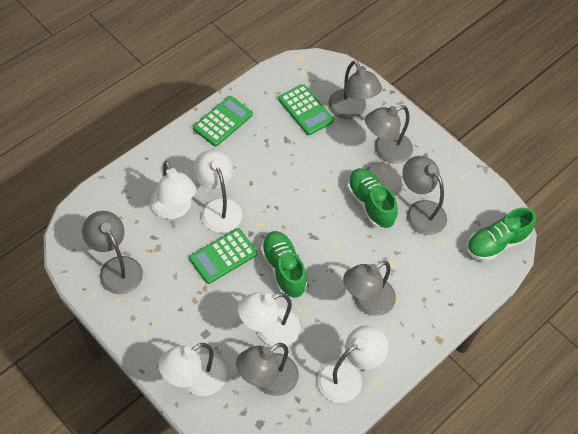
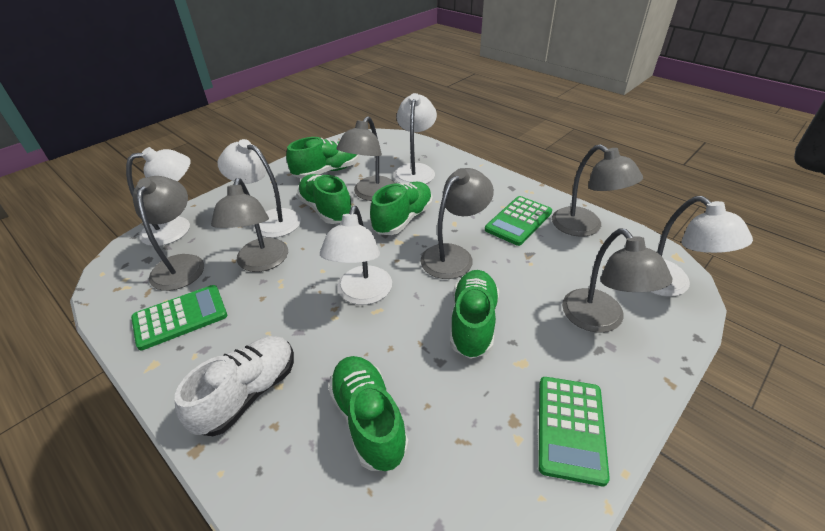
green shoe: [261,231,307,298] [347,168,398,228] [466,208,536,261] = 3 -> [286,137,359,179] [297,174,352,224] [328,356,409,471] [370,182,432,235] [450,270,499,359] = 5
white shoe: none = 0 -> [175,336,294,436] = 1

